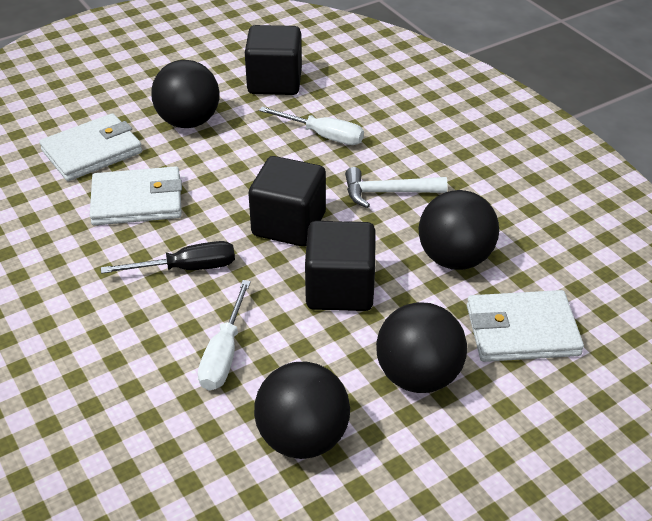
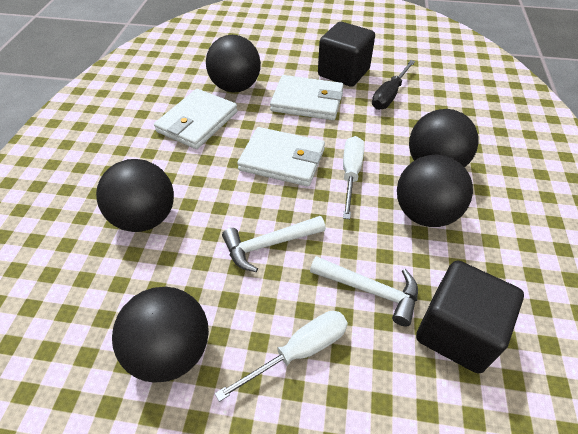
black ball: [151,60,219,128] [254,362,350,459] [376,302,467,393] [419,190,499,270] = 4 -> [96,159,174,232] [112,287,209,383] [206,35,261,92] [397,154,473,227] [409,109,479,168] = 5
black cube: [245,25,302,95] [248,156,326,246] [305,221,375,311] = 3 -> [318,22,375,87] [416,260,524,373] = 2
white hammer: [345,167,448,208] = 1 -> [222,216,326,272] [310,256,418,327] = 2

